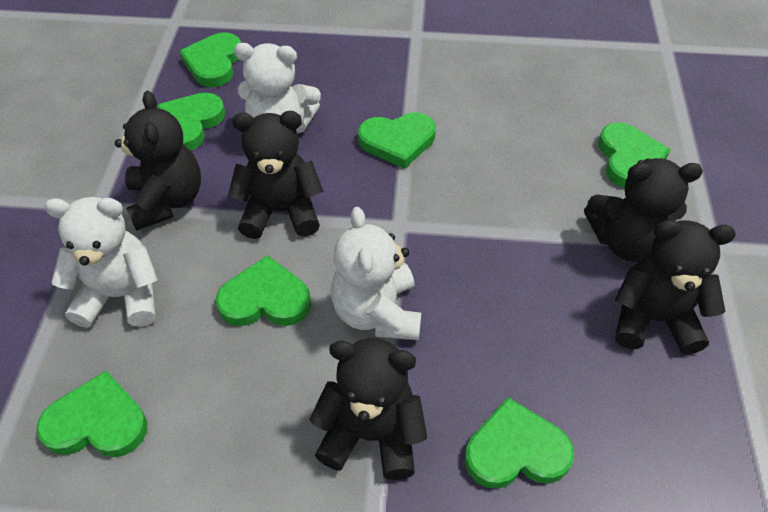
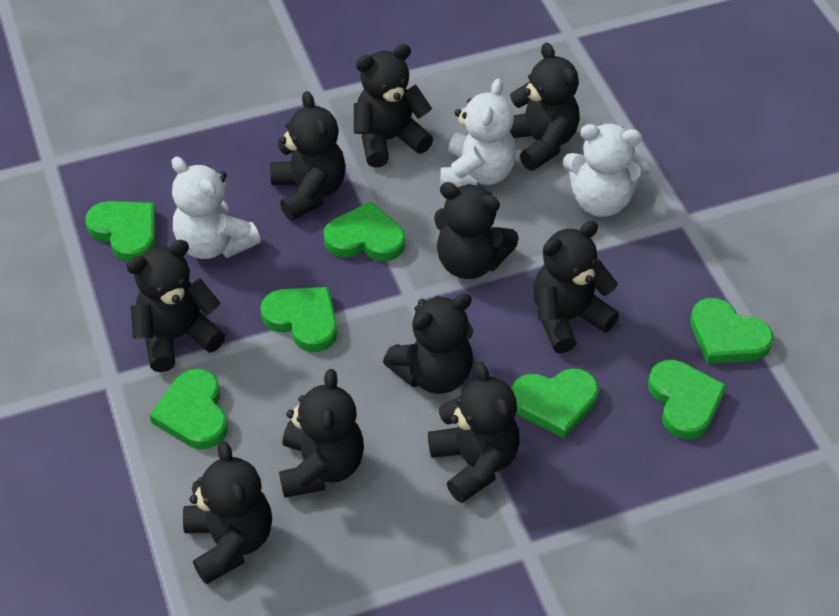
black teddy bear: [115,91,201,231] [228,111,324,239] [309,338,427,480] [584,158,703,262] [615,220,736,355] = 5 -> [127,240,225,372] [183,441,272,585] [270,91,346,221] [279,369,364,498] [354,44,433,168] [383,293,473,394] [428,362,520,503] [434,182,519,279] [510,43,580,171] [533,221,619,353] = 10

